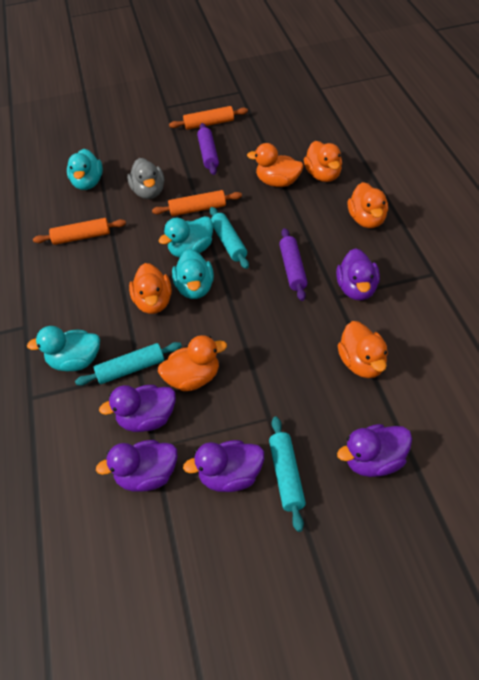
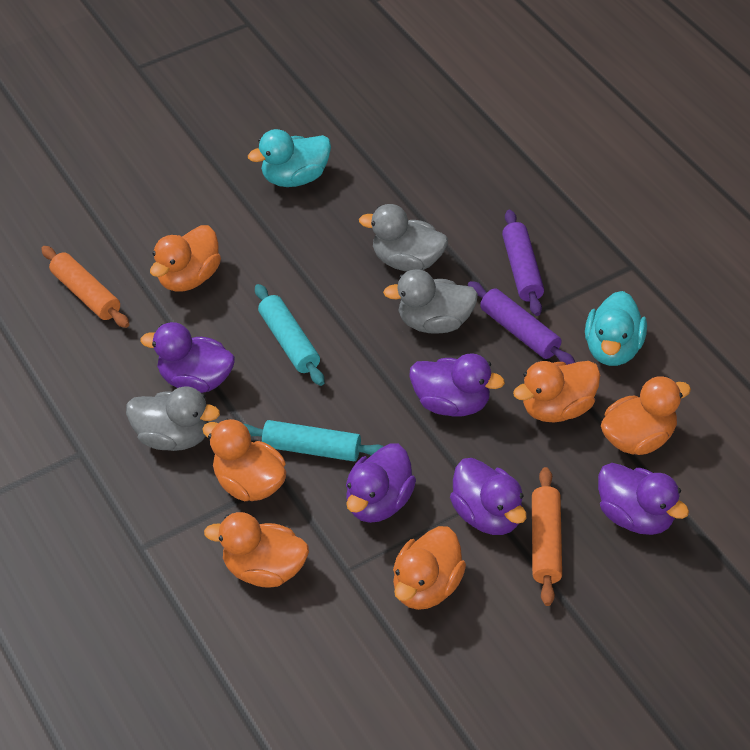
grey duck: [127,158,164,199] = 1 -> [126,386,220,451] [359,204,448,271] [383,269,478,333] = 3
orange rolling pin: [33,218,126,245] [152,190,242,216] [169,106,248,130] = 3 -> [41,246,130,328] [532,467,562,606] = 2
turquoise duck: [27,326,100,371] [67,149,103,190] [159,216,213,258] [172,249,214,299] = 4 -> [248,129,331,187] [585,291,647,366] = 2
turquoise rolling pin: [75,342,182,386] [210,207,249,269] [269,417,306,532] = 3 -> [244,420,384,461] [255,284,324,386] = 2

